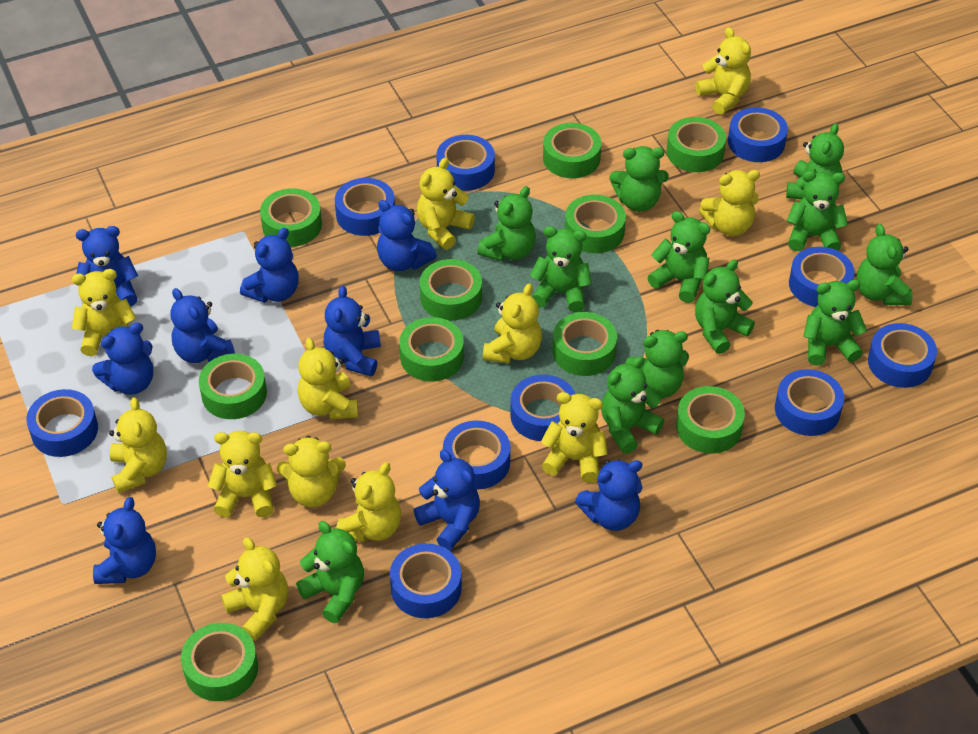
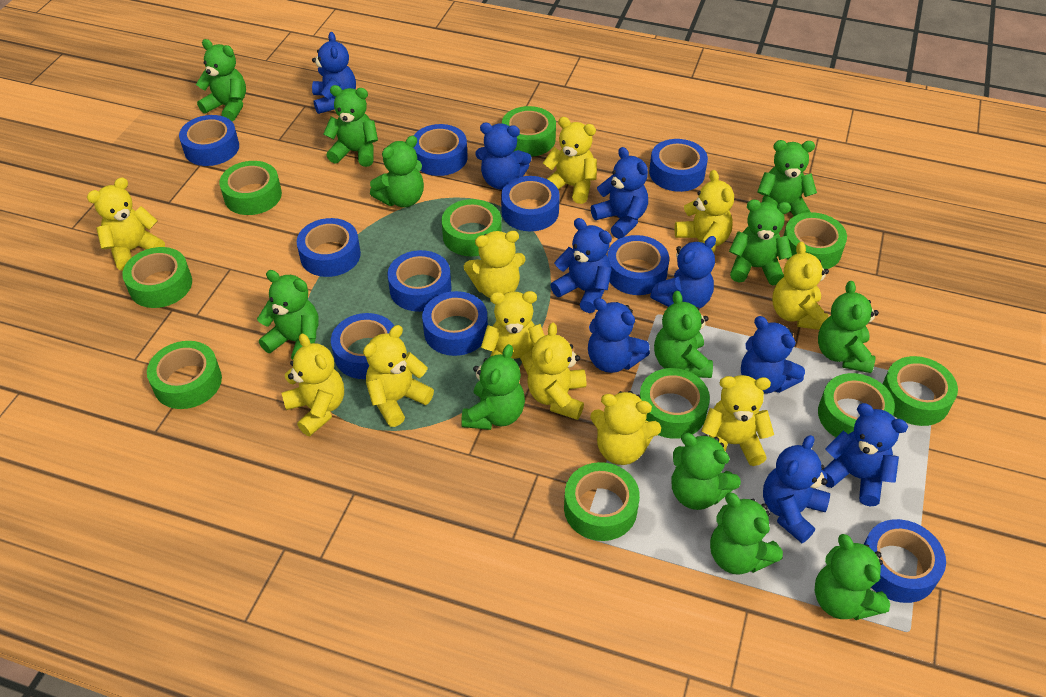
yellow teddy bear: [72,269,136,356] [109,397,167,493] [208,431,277,518] [221,537,289,641] [277,436,346,507] [298,338,358,420] [336,462,401,542] [417,158,475,250] [483,283,542,363] [541,392,607,483] [695,27,751,115] [699,170,760,236] = 12 -> [87,178,165,271] [282,333,344,436] [363,325,434,427] [464,231,526,298] [481,291,545,374] [528,323,586,420] [543,117,597,204] [590,391,661,465] [675,170,734,252] [701,375,774,466] [772,242,829,330] = 11

